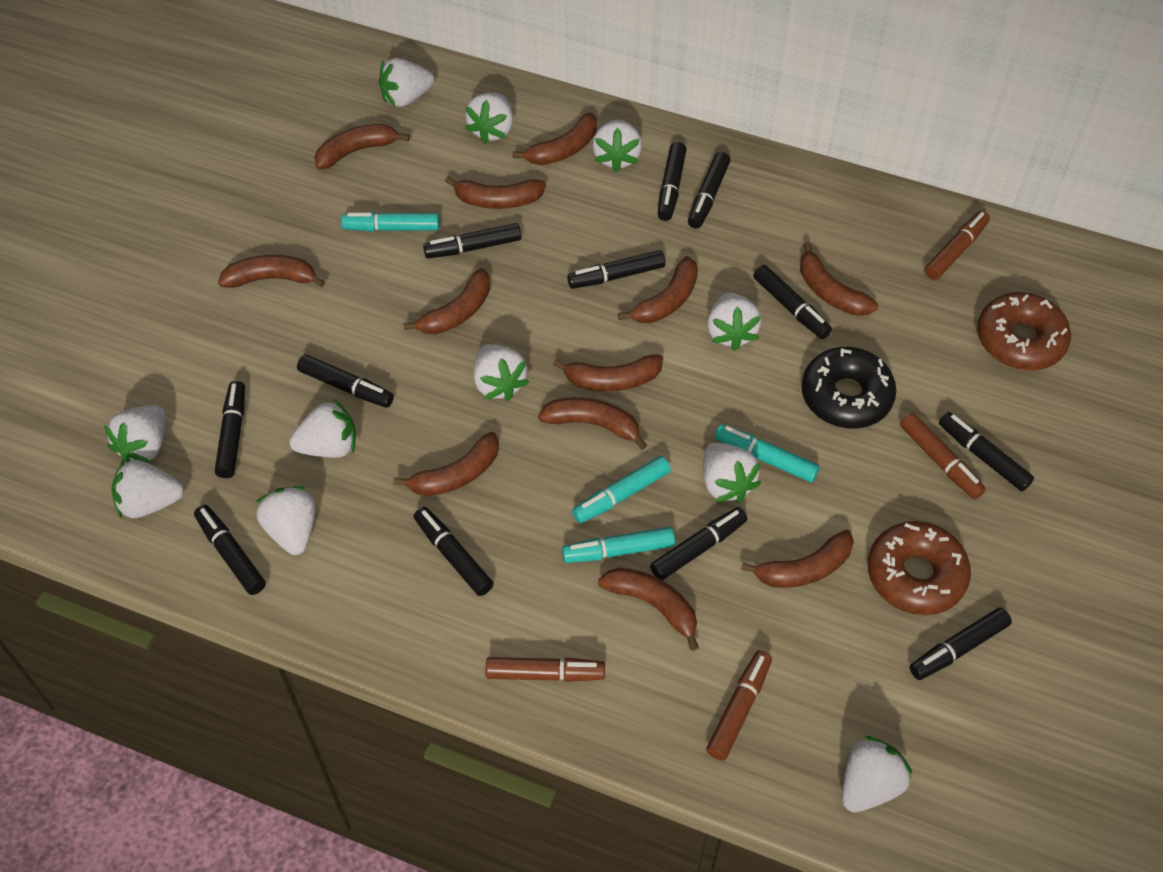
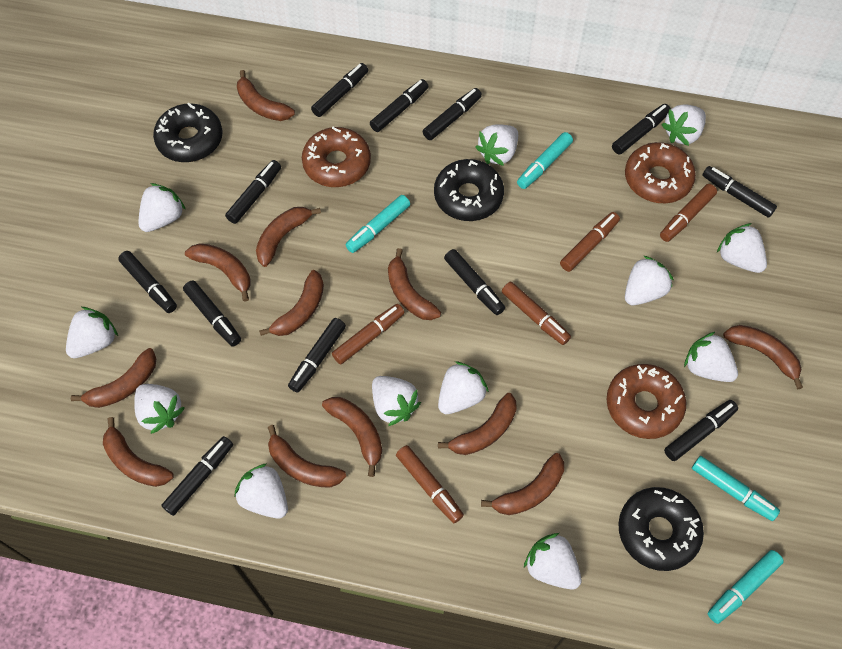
black donut: [801,347,897,428] = 1 -> [153,103,222,162] [434,159,504,221] [618,487,704,571] = 3
brown donut: [868,521,971,615] [977,292,1071,370] = 2 -> [302,127,371,187] [607,364,687,439] [625,142,696,203] = 3
brown marker: [486,657,605,682] [706,650,772,760] [900,413,986,499] [925,211,990,280] = 4 -> [332,304,405,364] [396,445,464,523] [502,282,571,345] [560,212,620,272] [660,184,717,242] = 5
white strawberry: [104,405,166,463] [111,458,184,518] [255,486,316,555] [290,399,356,458] [379,58,434,107] [465,93,513,144] [474,344,529,401] [592,120,642,172] [703,443,761,503] [707,292,761,351] [842,736,912,813] = 11 -> [66,307,118,358] [134,384,185,434] [139,183,186,232] [234,463,288,518] [372,376,421,426] [438,361,489,414] [476,124,518,166] [524,533,581,590] [625,256,674,305] [662,104,706,146] [684,332,738,382] [717,223,767,273] = 12

